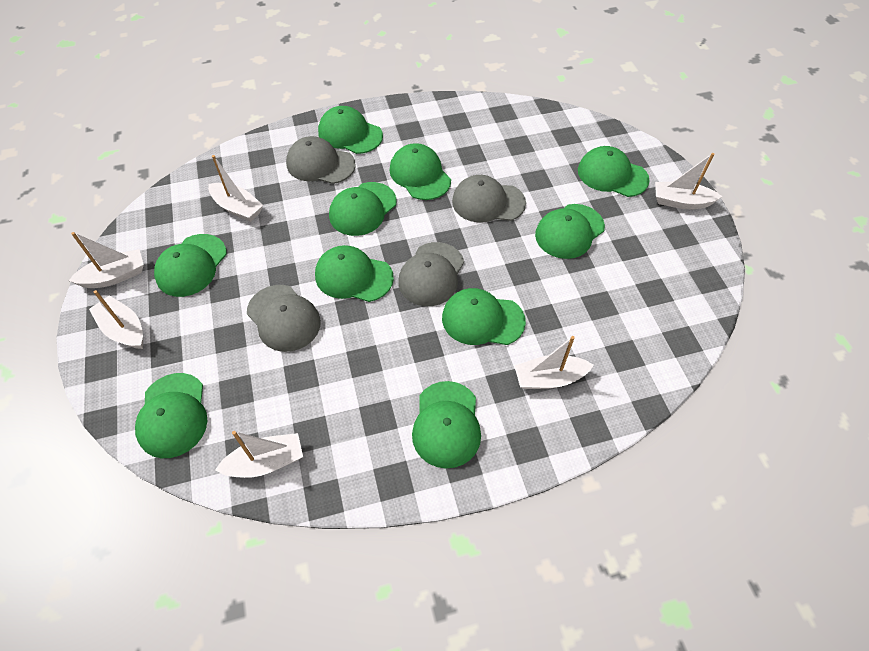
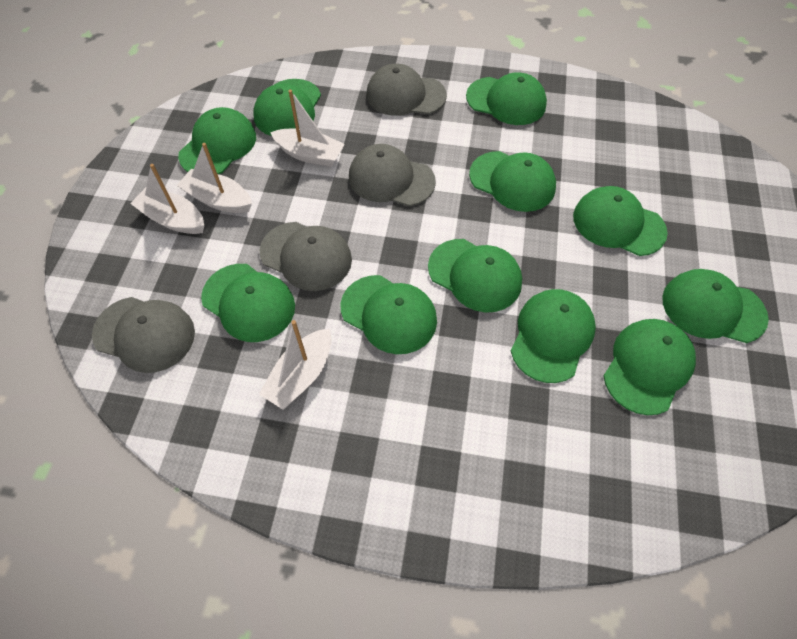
green cap: [135,373,208,458] [154,234,227,297] [315,245,394,302] [318,106,383,154] [329,182,397,236] [389,143,451,200] [412,381,481,469] [442,288,526,345] [535,204,605,259] [578,146,650,197] = 10 -> [178,107,256,174] [201,264,295,342] [253,79,321,136] [340,275,437,354] [428,239,522,313] [466,72,547,125] [469,151,556,212] [511,289,596,383] [573,186,668,256] [603,319,696,415] [662,269,769,343] = 11
white boat: [69,232,144,288] [89,290,143,349] [208,155,263,222] [215,431,303,478] [515,336,594,389] [655,153,723,209] = 6 -> [130,164,204,234] [176,143,252,213] [259,320,331,410] [270,90,345,167] = 4

